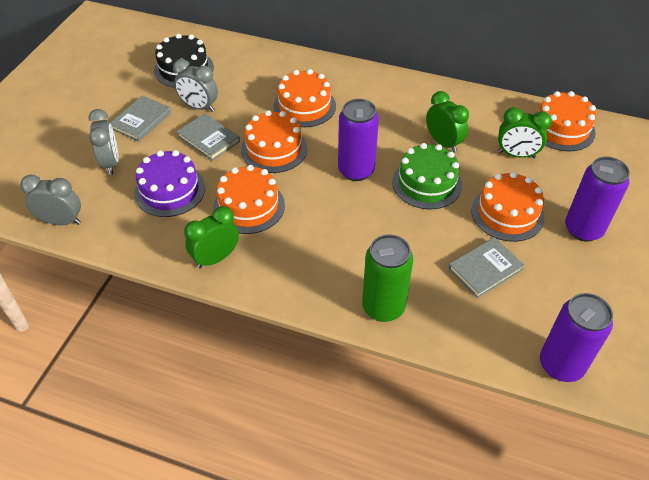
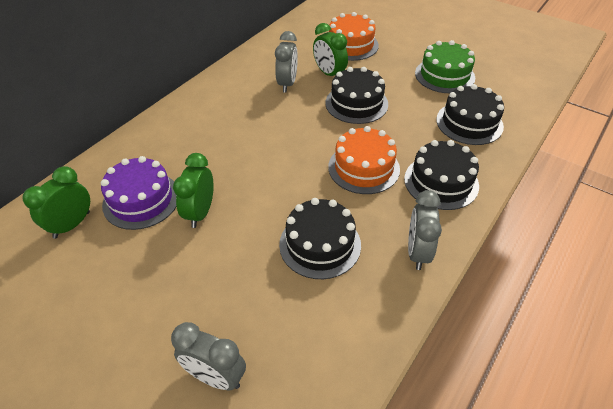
black cake: [154,34,214,88] = 1 -> [279,198,361,279] [325,67,388,124] [404,140,479,210] [436,84,504,145] = 4
green can: [362,234,413,322] = 1 -> none = 0
grey book: [110,96,171,142] [177,113,240,161] [448,237,525,298] = 3 -> none = 0
orange cake: [213,165,285,234] [241,110,307,173] [273,69,336,127] [471,172,545,242] [534,91,596,151] = 5 -> [328,126,400,194] [329,12,379,61] = 2
purple can: [338,99,379,181] [540,293,613,382] [565,157,630,242] = 3 -> none = 0

